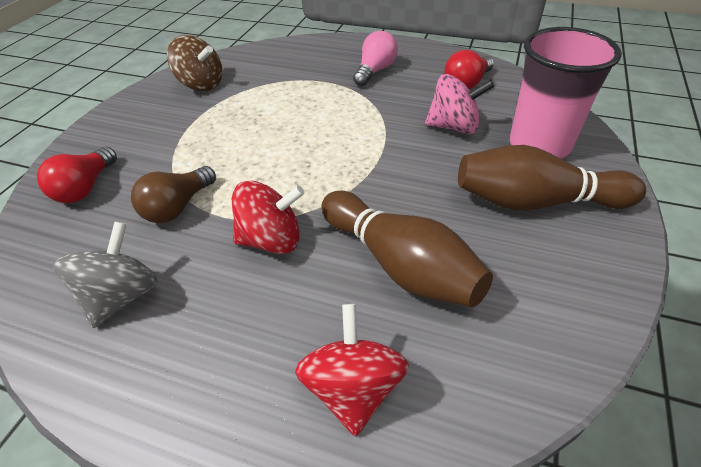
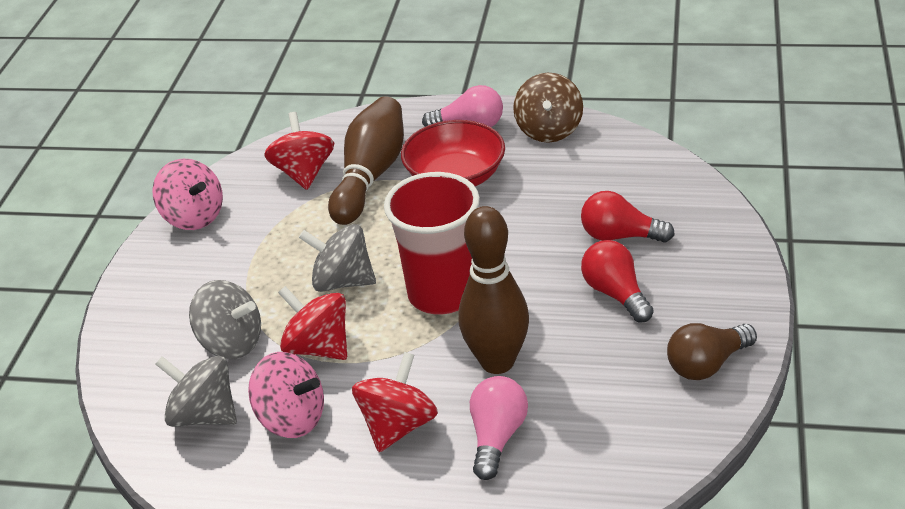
grey spinning top: [53,222,158,328] = 1 -> [155,356,237,427] [189,280,261,359] [299,224,376,292] = 3
pink cup: [509,27,622,159] = 1 -> none = 0
pink light bulb: [353,31,398,86] = 1 -> [422,85,503,127] [470,376,528,480] = 2
pink spinning top: [425,74,494,134] = 1 -> [152,159,223,230] [248,352,324,438] = 2
red bowl: none = 0 -> [401,120,505,186] = 1
red cup: none = 0 -> [384,172,480,315] = 1
red spinning top: [232,180,304,254] [295,304,409,437] = 2 -> [264,112,334,190] [278,286,347,360] [352,352,438,452] = 3

